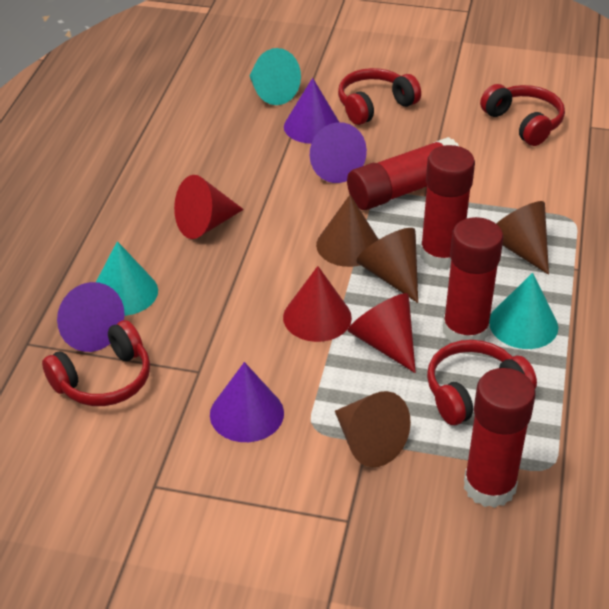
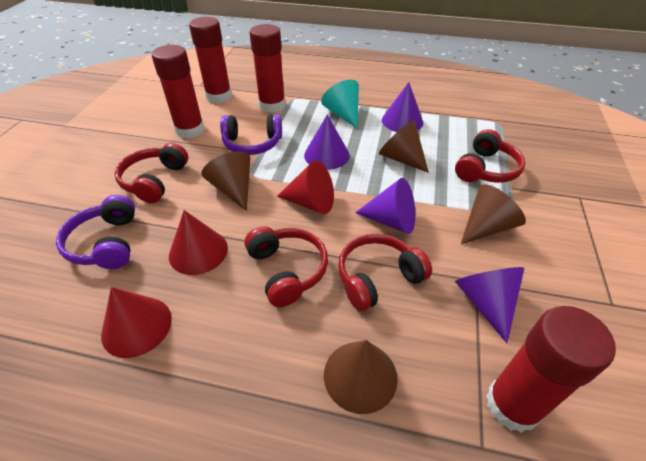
purple headphones: none = 0 -> [56,195,135,269] [220,114,282,155] = 2
turquoise cone: [96,241,158,316] [249,48,301,105] [489,273,558,349] = 3 -> [321,80,359,128] = 1

